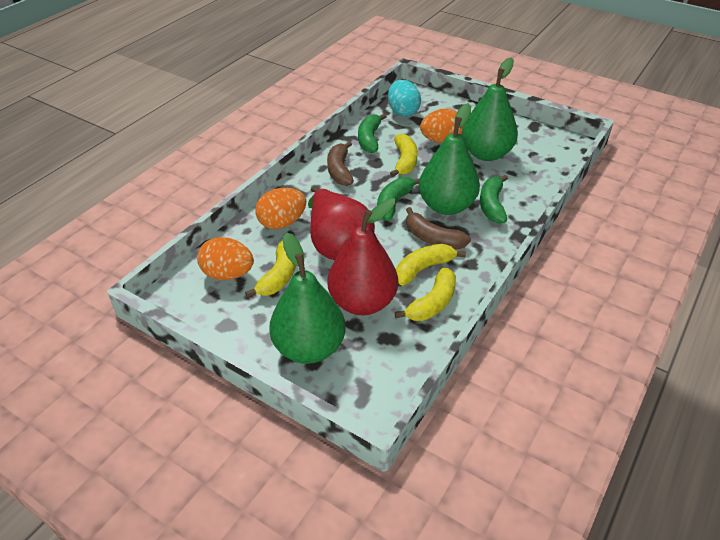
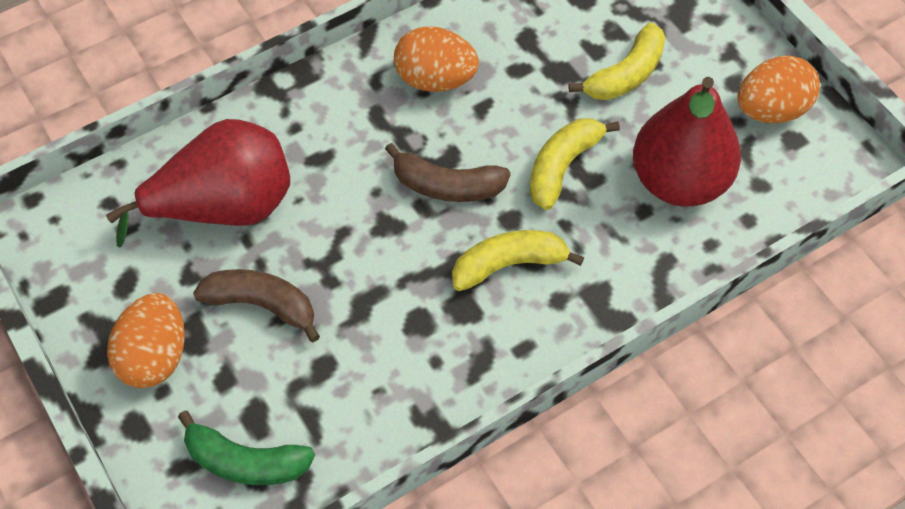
green banana: [358,114,387,153] [377,177,420,221] [480,175,508,224] = 3 -> [178,411,315,485] = 1
green pear: [269,232,345,364] [419,103,480,215] [462,57,518,161] = 3 -> none = 0
turquoise egg: [388,80,421,117] = 1 -> none = 0
yellow banana: [245,241,296,298] [390,134,418,177] [395,267,456,321] [396,244,466,286] = 4 -> [452,230,584,291] [530,118,620,210] [569,22,666,100] = 3

